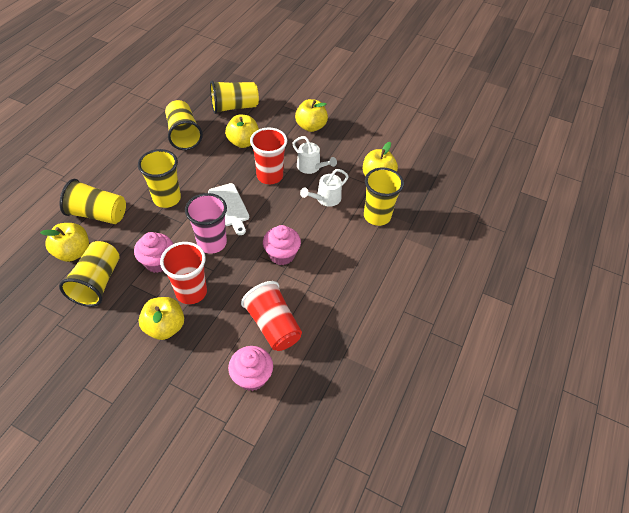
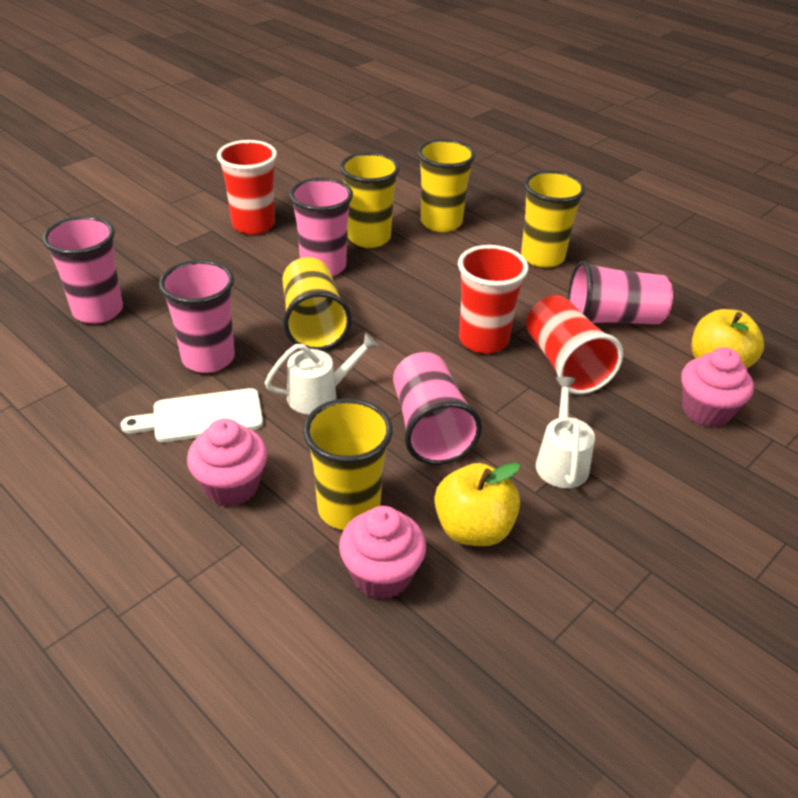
pink cup: [185,193,227,254] = 1 -> [43,216,123,324] [159,260,235,373] [289,178,353,276] [393,352,482,465] [568,261,673,324] = 5
yellow apple: [40,223,89,262] [139,297,184,340] [225,115,259,148] [295,99,328,132] [363,142,398,176] = 5 -> [435,463,520,546] [692,309,764,368] = 2
yellow cup: [59,241,120,307] [60,179,126,224] [138,149,181,208] [165,100,203,150] [210,81,259,114] [364,167,404,226] = 6 -> [282,257,352,351] [303,398,393,530] [340,152,400,248] [417,139,476,232] [521,170,586,268] = 5

